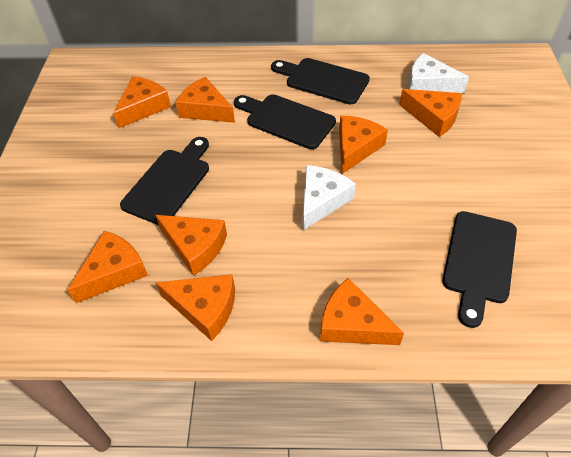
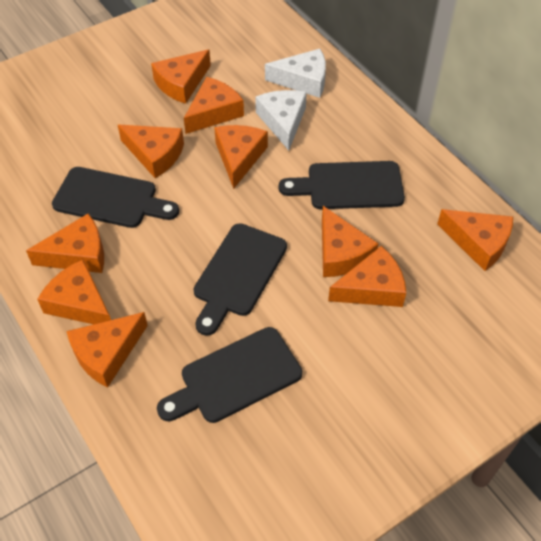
orange cheese: [67,231,148,303] [113,76,171,128] [155,274,235,341] [156,215,227,276] [176,77,235,123] [320,278,404,345] [339,115,388,174] [399,89,462,137] = 8 -> [26,214,104,273] [37,260,111,324] [66,312,148,388] [118,125,184,178] [151,49,211,104] [184,77,244,134] [214,125,268,189] [322,206,379,277] [328,246,406,307] [437,209,513,271] = 10

